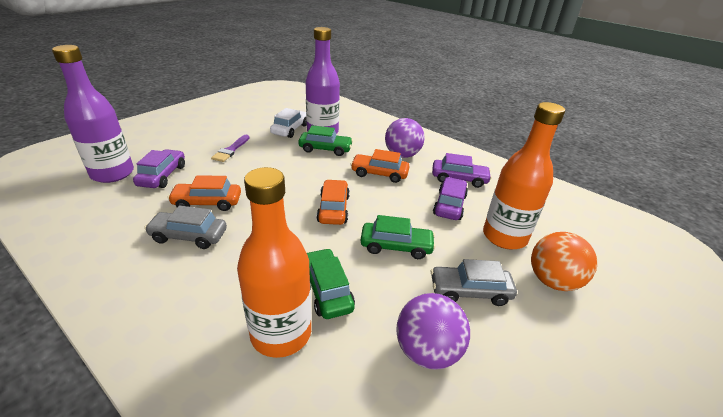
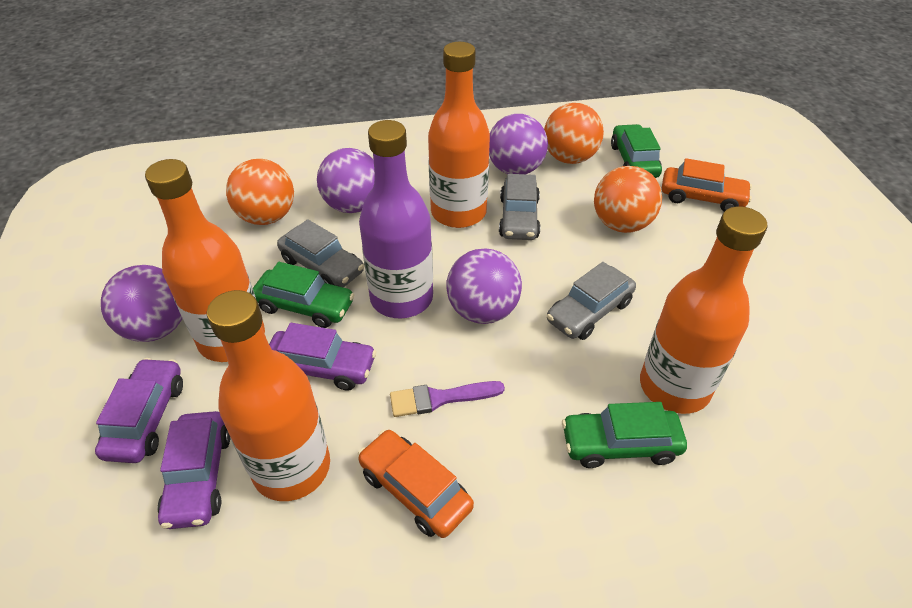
grey car: [144,206,227,249] [431,259,517,306] = 2 -> [277,219,364,287] [499,174,540,240] [547,262,636,340] = 3
orange ball: [531,232,597,291] = 1 -> [226,159,294,225] [544,103,604,164] [594,166,662,233] = 3
orange bottle: [237,167,311,358] [483,102,565,249] = 2 -> [145,159,265,362] [207,290,330,501] [428,42,490,228] [640,206,767,414] = 4
orange car: [167,175,241,211] [317,180,350,225] [350,149,410,183] = 3 -> [358,429,474,538] [662,158,752,212] = 2
purple ball: [385,118,425,158] [396,293,470,370] = 2 -> [101,265,182,342] [317,148,375,213] [446,249,522,324] [489,114,548,174] = 4
purple bottle: [52,45,134,183] [306,27,340,134] = 2 -> [359,120,433,319] = 1
white car: [270,108,307,138] = 1 -> none = 0

